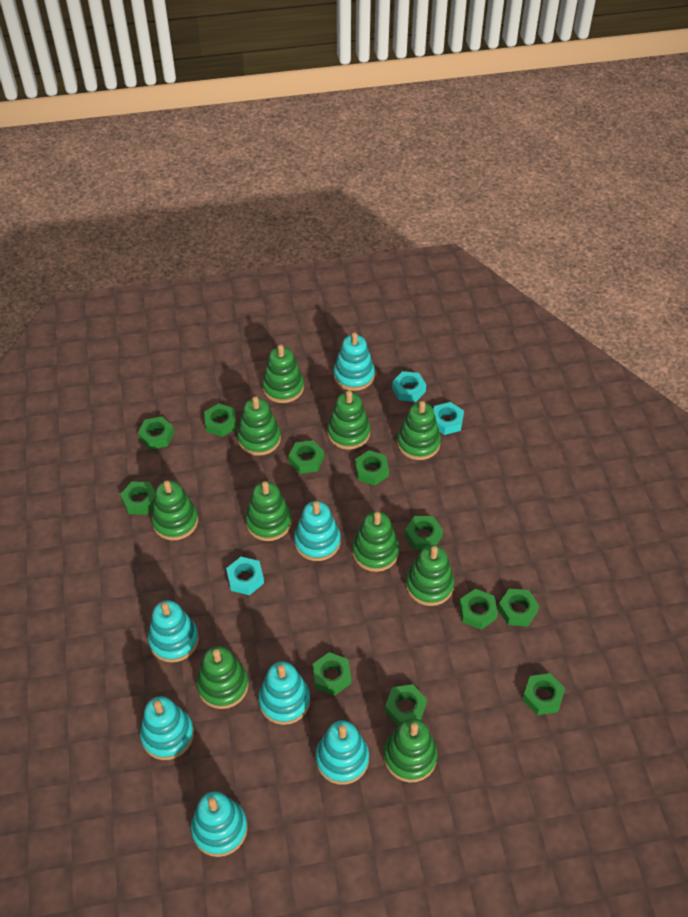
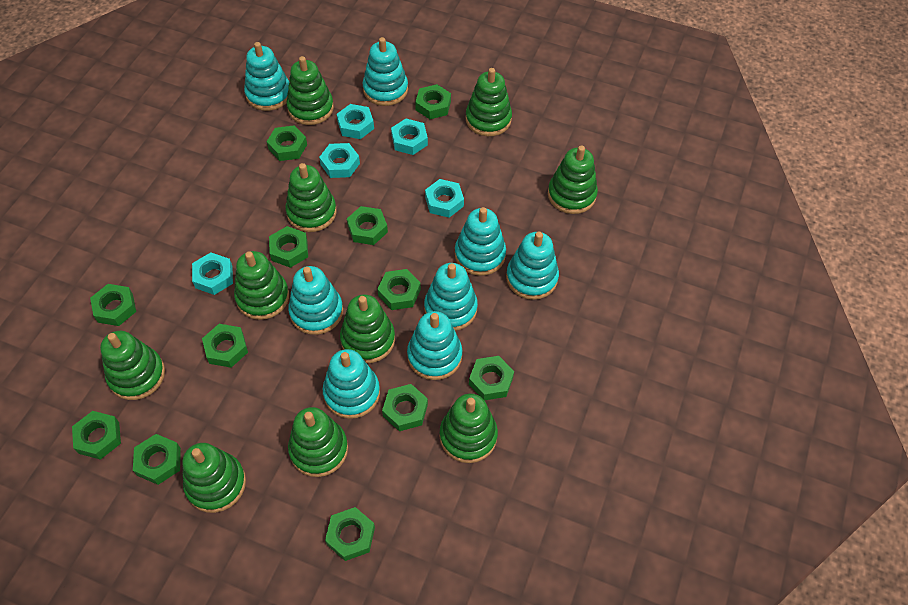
green nut: [120,481,155,515] [138,416,174,450] [204,403,237,437] [288,440,324,474] [313,652,351,696] [355,450,389,485] [385,684,427,727] [405,516,443,550] [459,589,498,629] [498,589,539,626] [522,673,565,715] = 11 -> [72,411,121,460] [90,284,136,326] [133,434,181,485] [202,324,248,368] [267,125,307,161] [269,226,308,268] [325,507,375,561] [347,206,388,245] [377,269,421,310] [382,384,428,431] [415,84,451,119] [469,356,514,400] = 12
turquoise nut: [226,557,264,595] [392,371,426,402] [433,402,464,435] = 3 -> [192,252,233,295] [319,143,360,178] [337,104,374,139] [391,119,428,155] [425,179,464,218] = 5
turquoise stacking toy: [140,696,194,760] [148,600,199,663] [191,792,248,857] [258,662,310,725] [294,501,341,561] [316,720,369,785] [333,332,375,391] = 7 -> [244,42,289,111] [288,266,343,335] [323,349,380,419] [363,37,408,106] [407,311,462,380] [424,263,478,331] [455,207,506,276] [506,232,559,300] = 8

